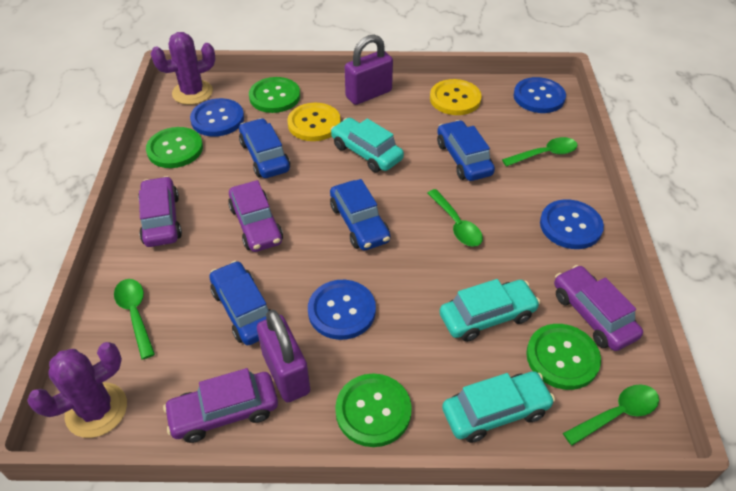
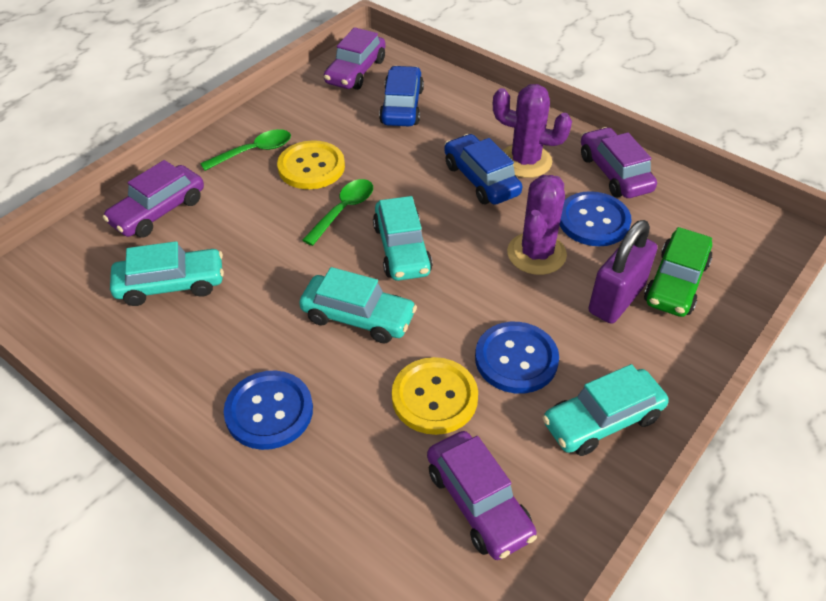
blue button: [190,98,244,137] [308,280,376,340] [513,77,566,113] [540,199,604,249] = 4 -> [224,371,313,450] [475,322,559,393] [560,191,632,246] = 3
blue car: [209,261,271,345] [239,118,290,178] [330,179,390,250] [437,120,495,181] = 4 -> [379,66,424,126] [444,134,522,205] = 2
green button: [146,127,203,168] [249,77,300,113] [335,373,412,447] [526,324,601,390] = 4 -> none = 0
green car: none = 0 -> [644,227,712,317] = 1
green spoon: [114,279,155,359] [428,189,483,247] [502,137,578,167] [563,385,659,446] = 4 -> [200,129,291,171] [303,179,373,246] = 2
purple padlock: [257,310,310,403] [345,35,393,105] = 2 -> [588,220,657,324] = 1
turquoise car: [330,118,404,172] [439,279,540,342] [442,371,555,443] = 3 -> [110,241,224,306] [299,267,417,343] [373,196,433,281] [542,364,669,456] = 4

